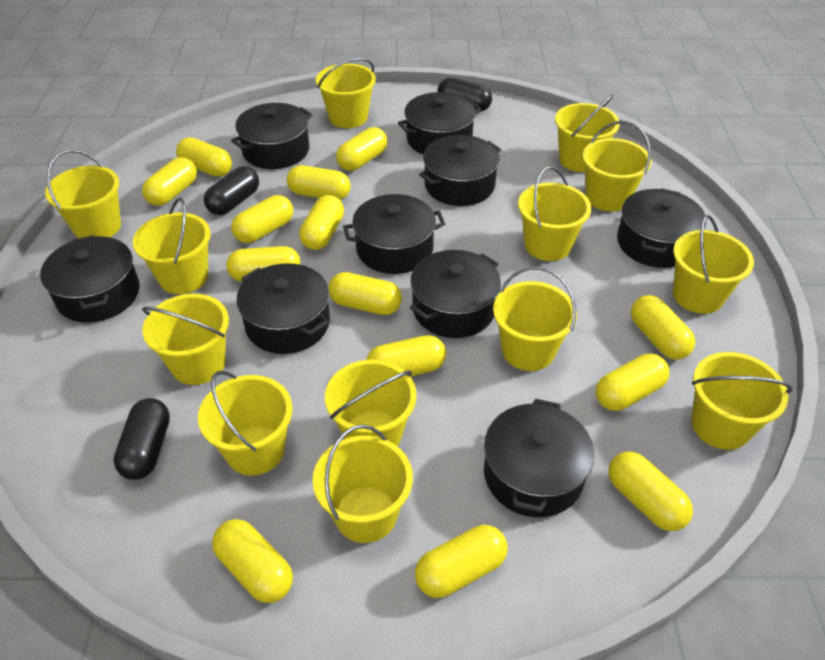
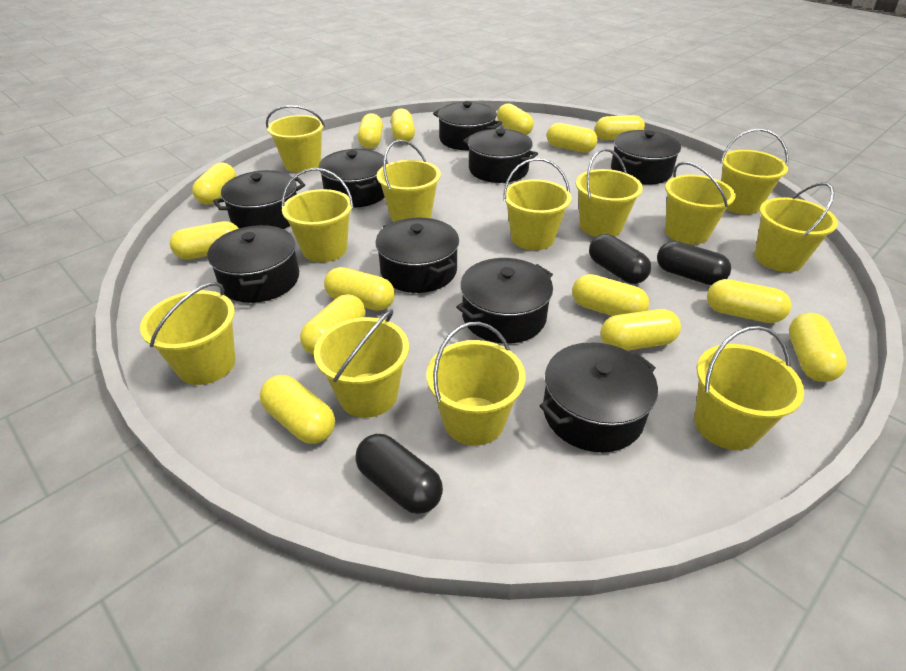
yellow bucket: [45,150,121,239] [133,198,210,294] [142,294,229,385] [198,371,293,476] [313,425,413,543] [316,58,376,128] [325,359,417,446] [493,267,577,371] [518,166,591,261] [555,94,620,172] [583,121,652,211] [673,215,754,314] [691,352,792,450] = 13 -> [140,282,235,385] [266,105,325,173] [281,168,354,262] [314,309,409,418] [377,140,441,222] [426,322,526,446] [503,158,572,250] [576,148,643,237] [665,162,736,245] [694,326,804,450] [721,129,789,215] [755,182,838,272] = 12

